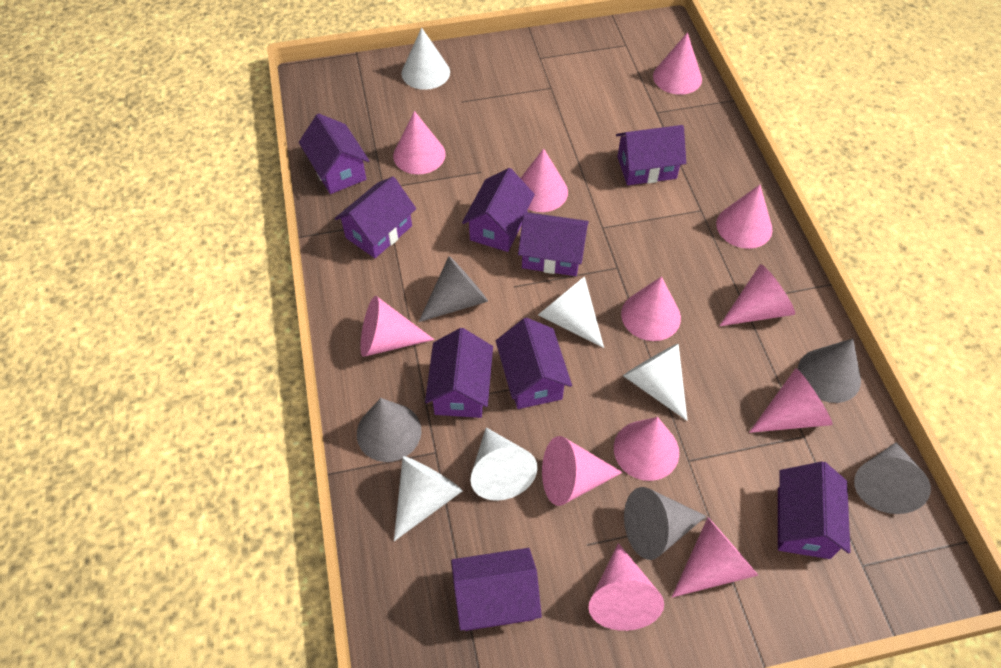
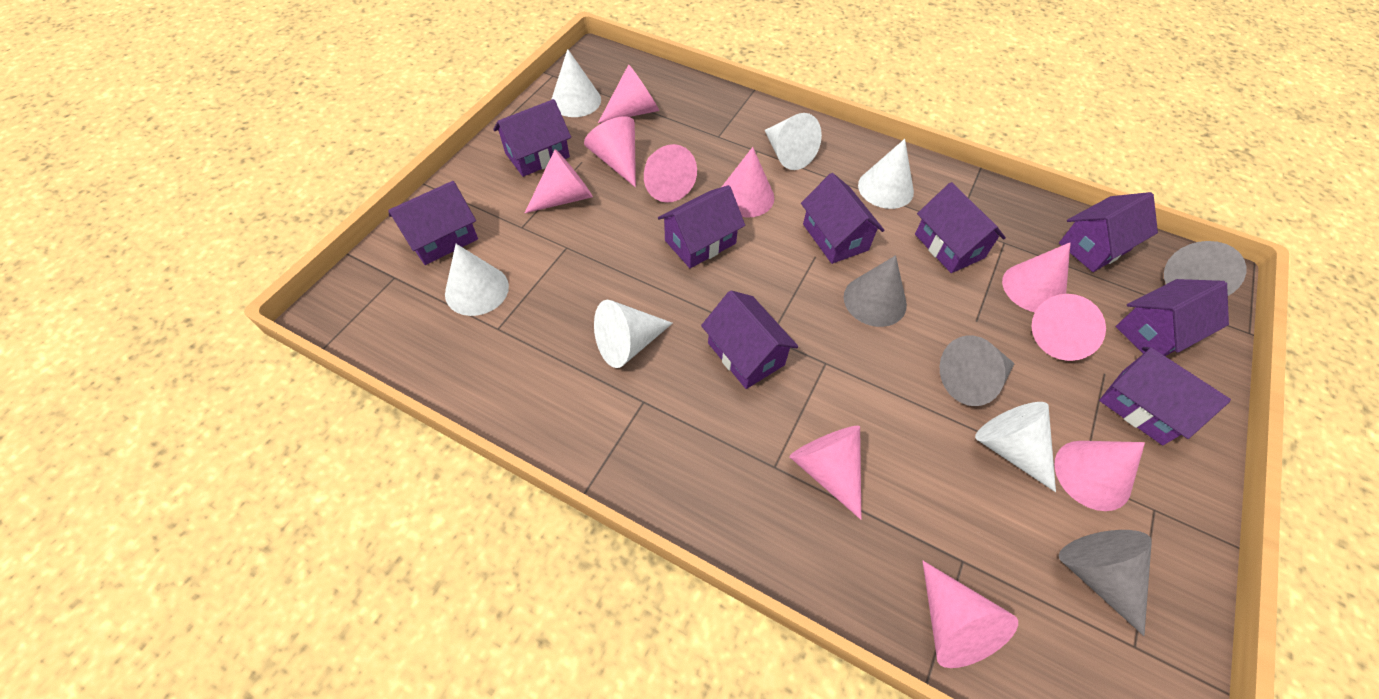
grey cone: [357,398,421,462] [419,256,488,322] [624,487,706,560] [798,338,861,403] [854,442,931,514] = 5 -> [844,255,907,327] [940,336,1015,406] [1059,530,1152,636] [1164,241,1246,296] = 4
pink cone: [360,296,434,357] [393,111,446,174] [521,148,568,212] [542,436,623,506] [588,543,664,631] [614,417,679,481] [621,277,681,341] [653,32,702,95] [672,518,759,597] [716,185,773,249] [720,264,795,326] [749,368,833,433] = 12 -> [525,149,593,213] [584,116,636,187] [598,64,659,123] [644,144,697,203] [722,147,774,218] [789,426,861,520] [922,561,1018,668] [1002,242,1071,312] [1032,294,1106,361] [1055,441,1145,511] = 10
white cone: [394,456,463,541] [401,28,450,90] [471,427,538,501] [538,276,604,348] [623,344,688,421] = 5 -> [445,244,509,316] [551,49,601,117] [594,300,673,368] [765,113,822,170] [858,139,914,209] [975,402,1056,492] = 6

